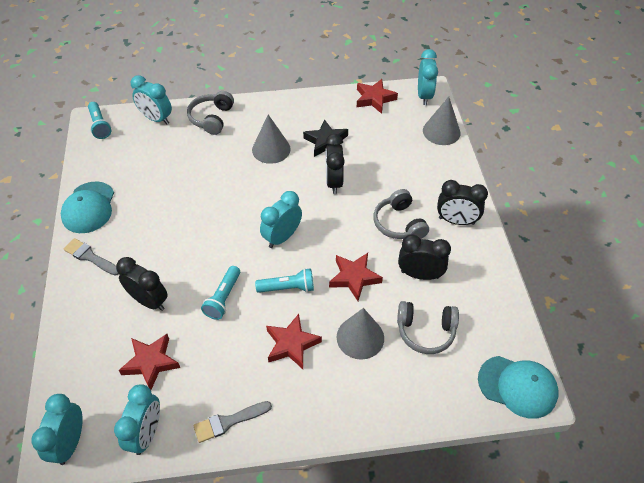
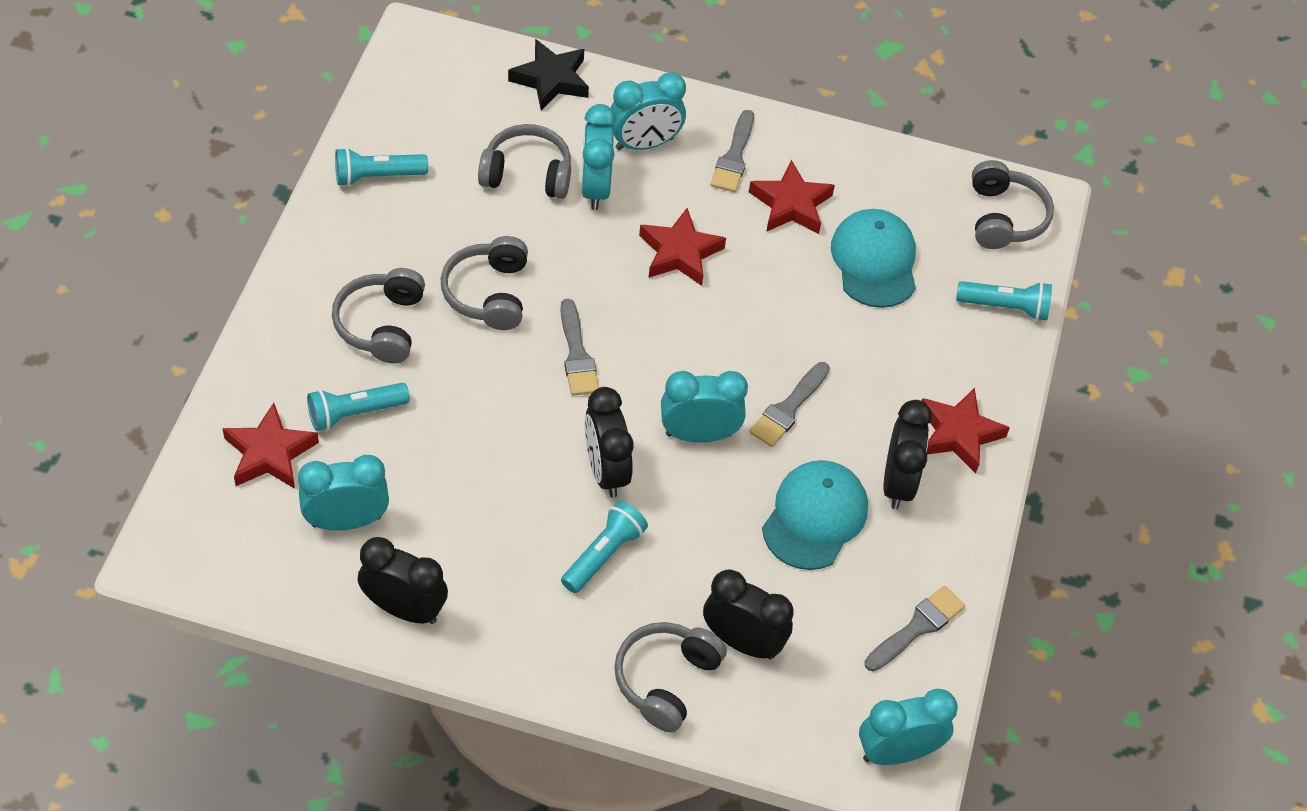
grey brush: [63,238,119,276] [193,401,272,443] = 2 -> [560,299,599,396] [711,110,754,192] [749,362,830,447] [864,586,965,672] = 4
grey cone: [252,114,291,164] [337,308,384,360] [423,97,461,145] = 3 -> none = 0
grey headphones: [187,91,234,135] [373,189,429,239] [397,301,459,354] = 3 -> [332,268,425,364] [441,236,528,330] [478,124,571,199] [614,622,727,733] [972,160,1054,249] = 5
turquoise flashlight: [88,102,111,139] [201,266,240,320] [255,268,314,293] = 3 -> [307,383,410,431] [335,147,428,186] [561,501,648,593] [956,281,1052,321] = 4

